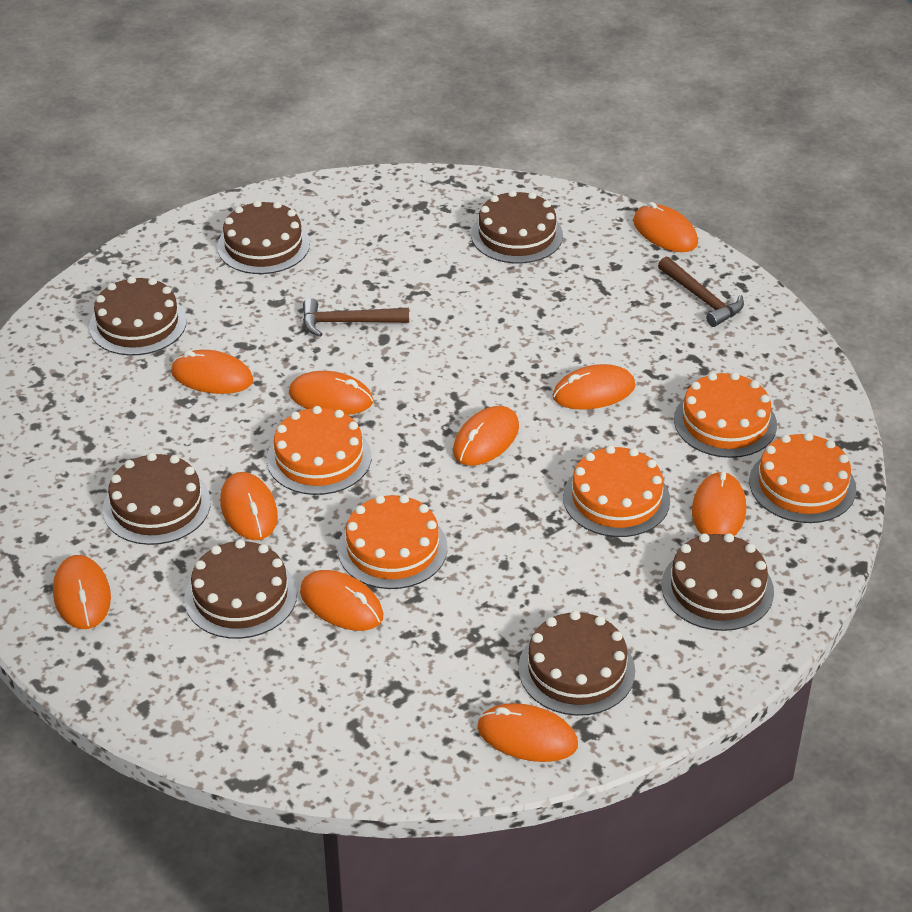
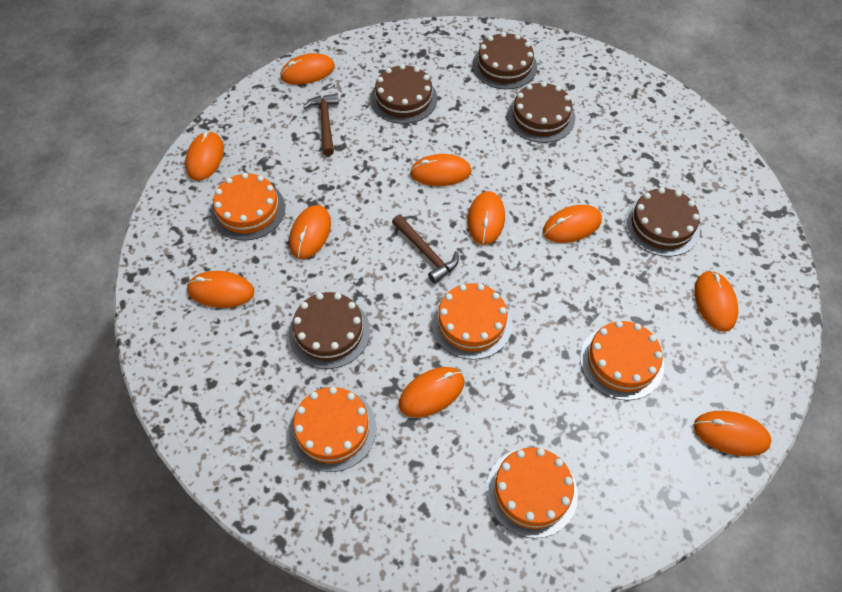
brown cake: [89,276,187,356] [103,453,211,545] [184,539,297,639] [217,200,310,274] [471,190,563,263] [518,611,635,716] [661,533,774,631] = 7 -> [289,292,370,369] [371,64,437,124] [472,32,537,89] [507,82,575,143] [624,187,700,257] = 5

